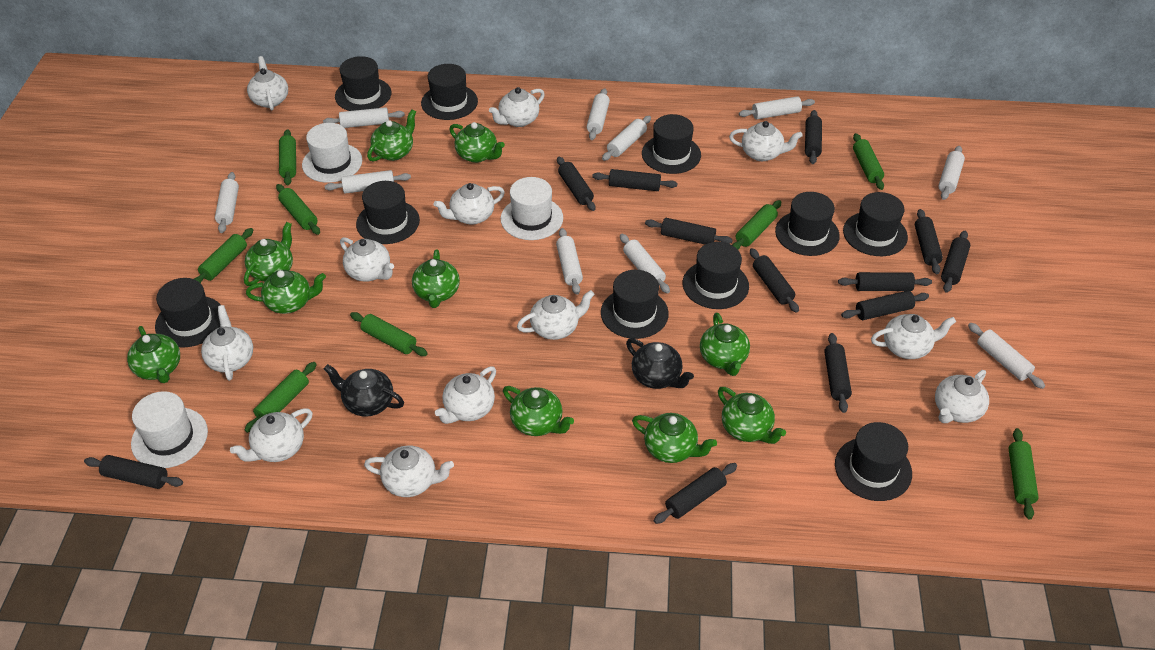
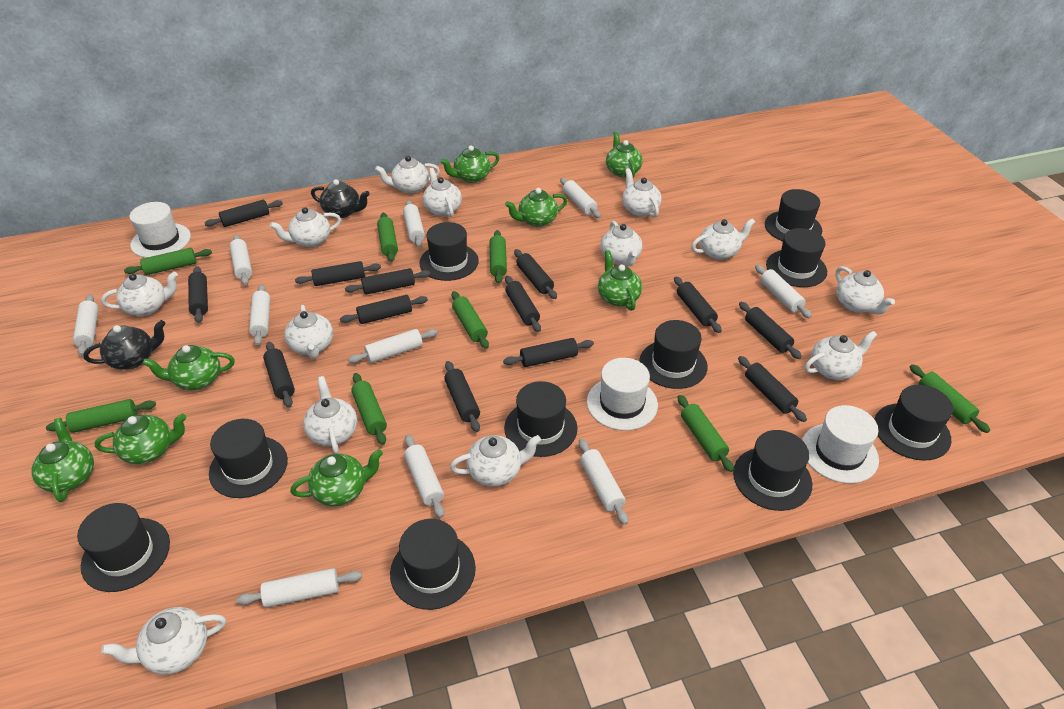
black rolling pin: [84,455,183,489] [557,157,595,211] [592,169,678,191] [645,218,733,244] [654,463,737,524] [750,248,799,313] [805,110,822,164] [824,333,852,413] [838,272,932,291] [841,291,929,320] [915,209,943,274] [941,231,970,293] = 12 -> [188,266,208,323] [205,200,283,227] [263,342,295,408] [295,261,381,286] [340,295,428,324] [345,268,430,294] [444,361,480,432] [503,338,594,367] [505,276,541,332] [514,249,557,299] [674,276,722,333] [738,356,807,422] [739,302,802,359] = 13
green teapot: [127,326,180,383] [244,222,293,286] [246,270,326,314] [367,109,416,161] [412,249,460,308] [449,122,505,163] [503,386,574,436] [632,413,717,463] [700,313,750,376] [718,387,786,444] = 10 -> [31,418,94,502] [95,414,186,464] [142,345,235,390] [290,449,383,506] [440,145,499,183] [505,188,568,227] [598,250,642,311] [606,132,642,177] = 8
white teapot: [201,305,253,381] [230,408,313,462] [247,56,288,110] [340,237,394,282] [364,446,454,497] [434,183,505,225] [435,366,496,424] [489,87,545,127] [517,290,594,340] [729,121,803,161] [871,314,956,359] [935,370,989,423] = 12 -> [101,272,178,316] [101,607,226,675] [270,207,341,247] [285,305,333,359] [303,376,357,454] [375,156,440,194] [423,168,462,217] [450,435,541,487] [601,221,642,266] [622,168,661,217] [691,218,755,260] [804,331,877,380] [835,266,895,314] = 13

